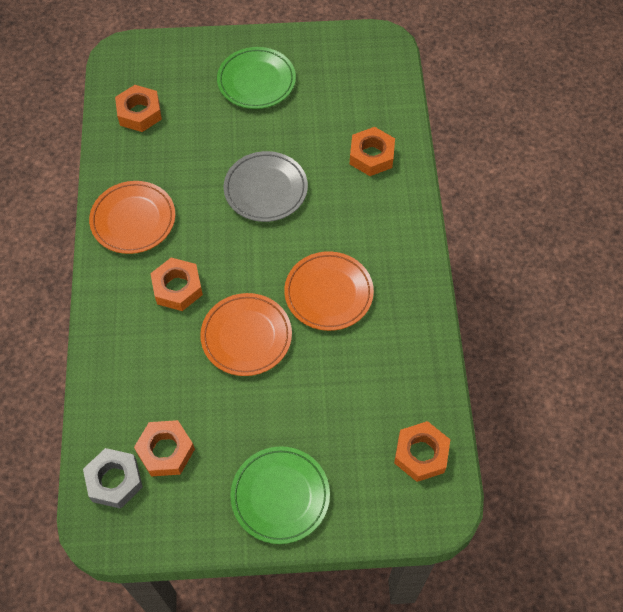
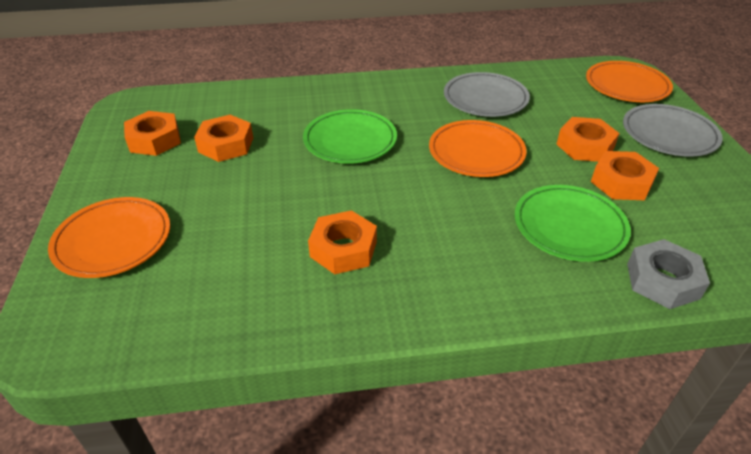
grey plate: [224,151,308,222] = 1 -> [444,72,530,117] [623,104,723,157] = 2

